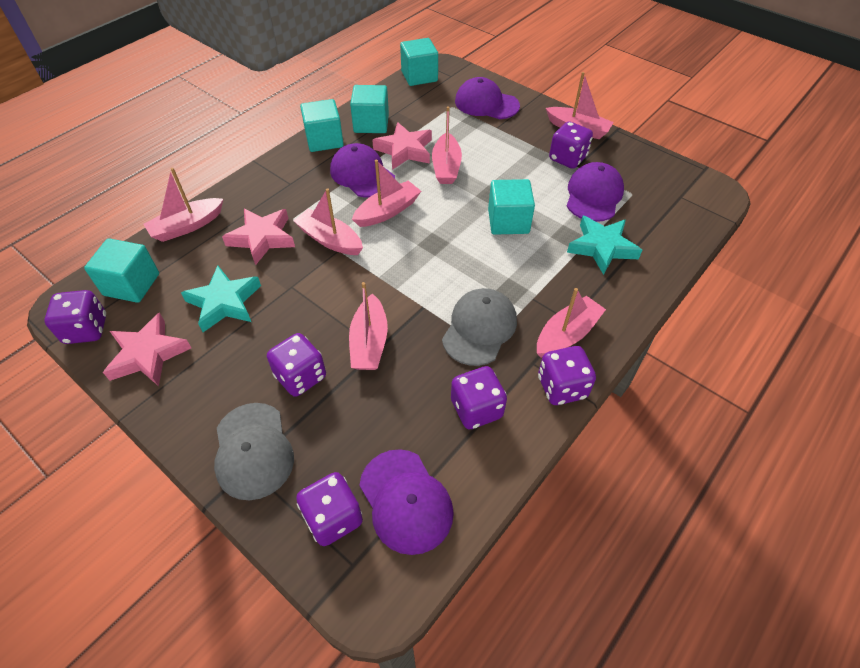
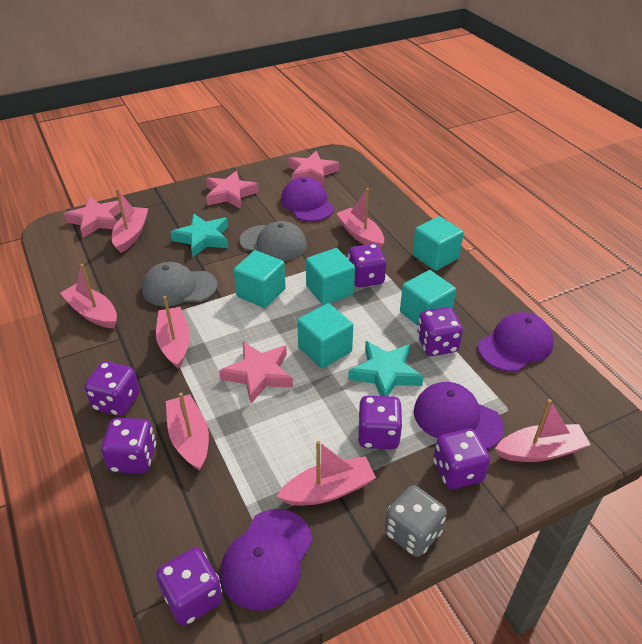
grey dice: none = 0 -> [385,485,447,557] = 1
pink star: [103,312,191,386] [222,208,295,265] [372,122,432,170] = 3 -> [64,197,121,238] [206,171,259,208] [219,342,293,404] [288,151,339,186] = 4
purple dice: [44,290,106,344] [267,333,326,397] [296,472,363,546] [451,366,507,429] [538,346,596,405] [549,121,593,169] = 6 -> [84,361,140,416] [101,418,156,473] [156,547,223,626] [348,244,386,287] [358,396,403,449] [417,307,463,356] [433,429,490,489] = 7

